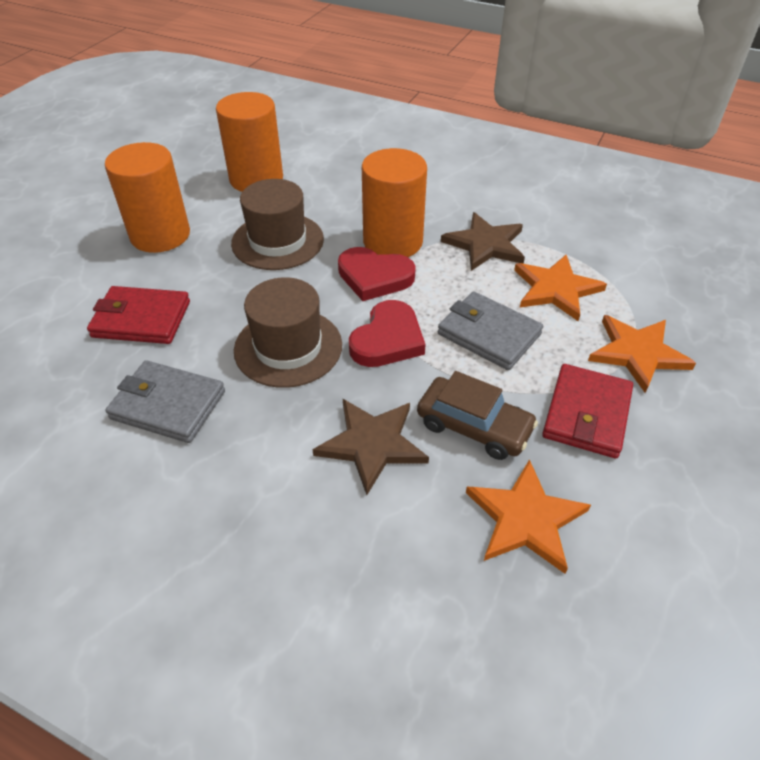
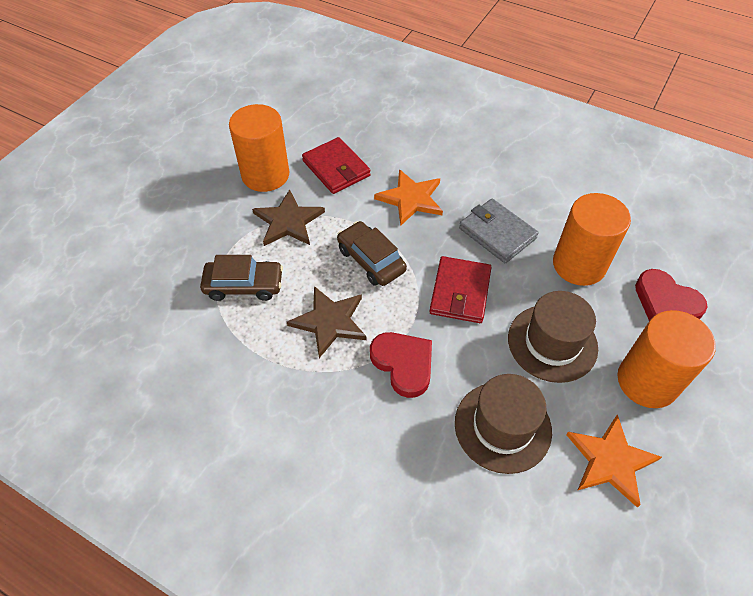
brown car: [417,371,538,460] = 1 -> [200,255,283,301] [337,221,407,286] = 2
grey wallet: [105,360,225,443] [438,291,543,370] = 2 -> [459,199,539,263] = 1
orange star: [466,459,591,574] [514,255,607,321] [588,315,696,393] = 3 -> [374,169,443,226] [566,414,662,508] = 2

